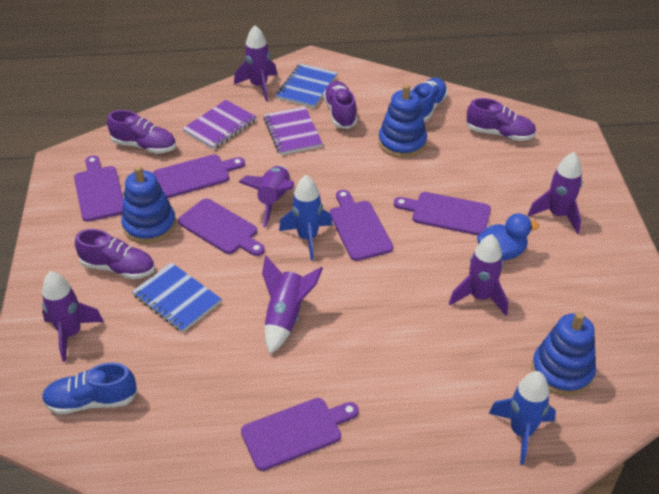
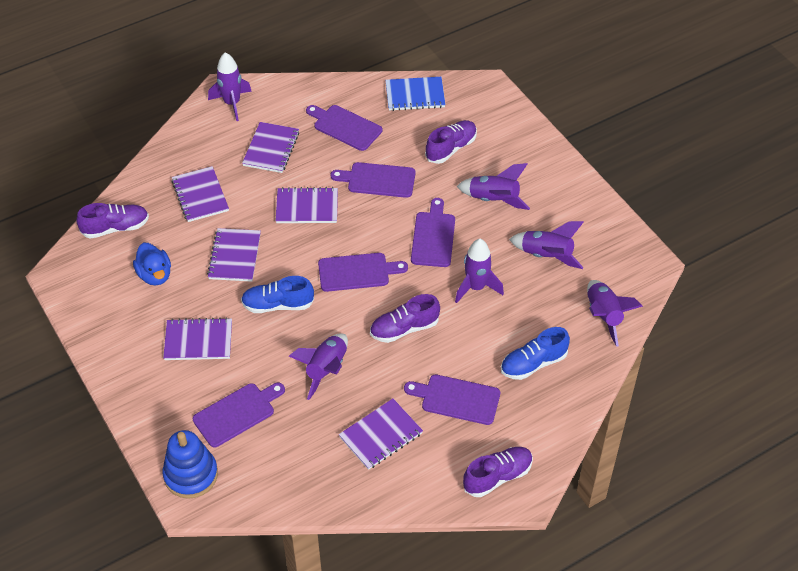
blue notebook: [132,262,221,333] [276,63,337,108] = 2 -> [386,77,446,111] = 1
blue rocket: [279,175,333,261] [489,371,556,465] = 2 -> none = 0
blue stacking toy: [121,166,176,244] [378,84,427,158] [532,312,596,396] = 3 -> [163,430,218,499] = 1
purple notebook: [182,100,257,150] [264,107,323,155] = 2 -> [163,317,232,360] [172,166,229,222] [207,228,261,282] [242,122,299,173] [276,187,338,223] [339,399,423,470] = 6

